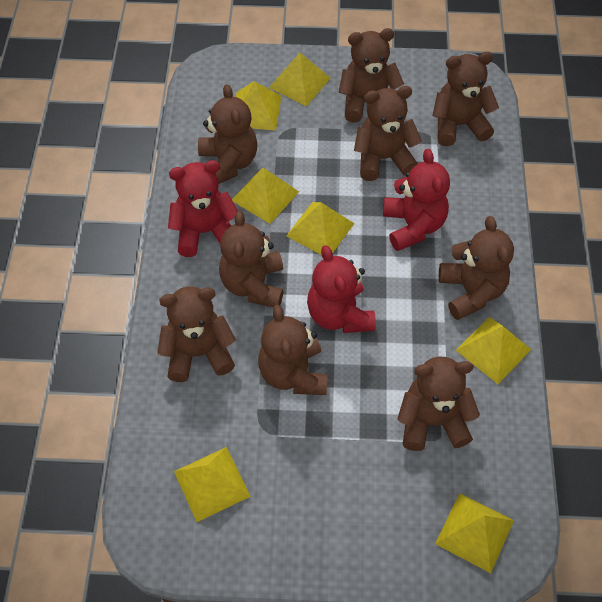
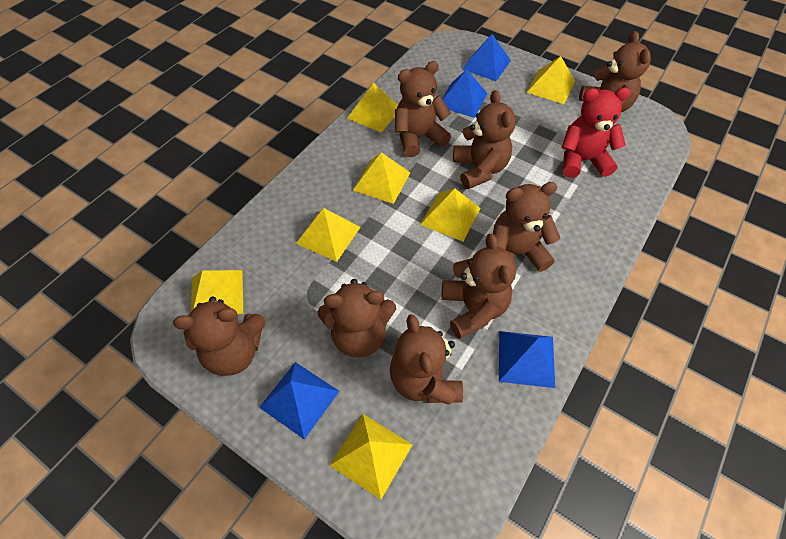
blue pyramid: none = 0 -> [259,362,339,439] [442,69,487,118] [462,34,511,81] [499,331,555,388] = 4
brown teddy bear: [158,286,236,382] [198,84,257,184] [219,211,283,307] [258,305,328,395] [339,28,404,123] [354,86,422,181] [397,357,480,451] [432,52,499,146] [439,216,514,320] = 9 -> [173,297,265,376] [318,279,396,357] [390,314,463,405] [395,61,451,157] [442,233,516,339] [453,90,516,189] [493,182,560,272] [579,31,651,112] = 8
red teddy bear: [168,160,238,257] [307,245,376,333] [383,149,450,251] = 3 -> [561,87,630,178] = 1

